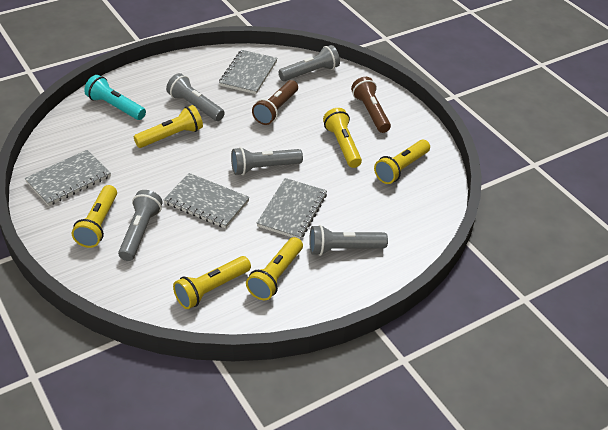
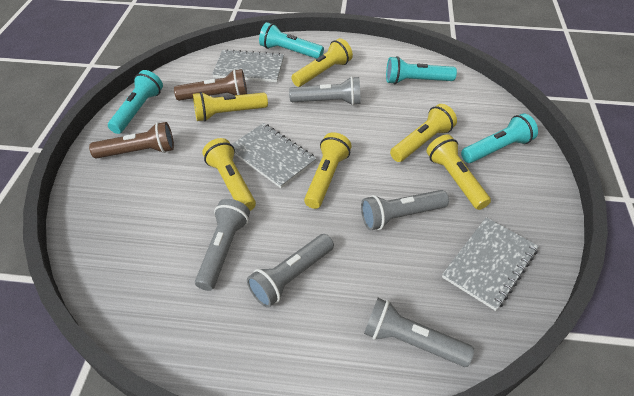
grey notebook: [25,150,111,206] [163,173,250,228] [219,50,277,94] [257,178,327,240] = 4 -> [212,49,284,82] [231,123,317,188] [442,217,539,311] = 3
turquoise flashlight: [84,75,146,120] = 1 -> [108,70,163,134] [259,22,324,59] [386,56,457,84] [461,113,538,163] = 4

